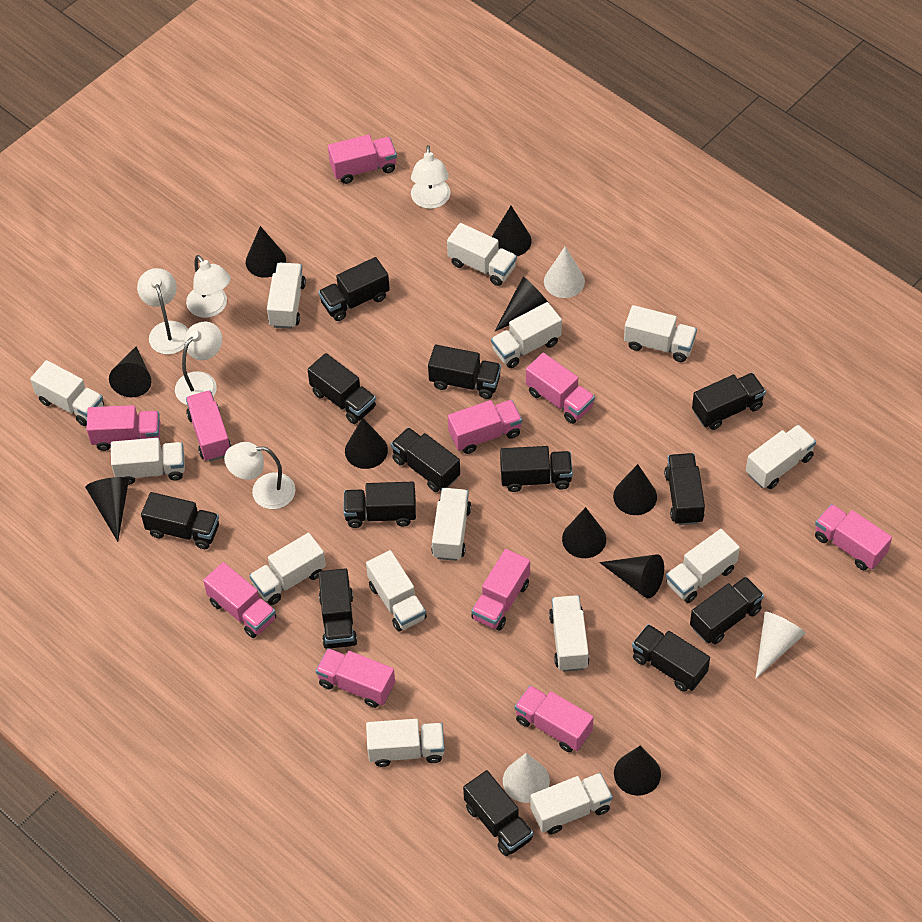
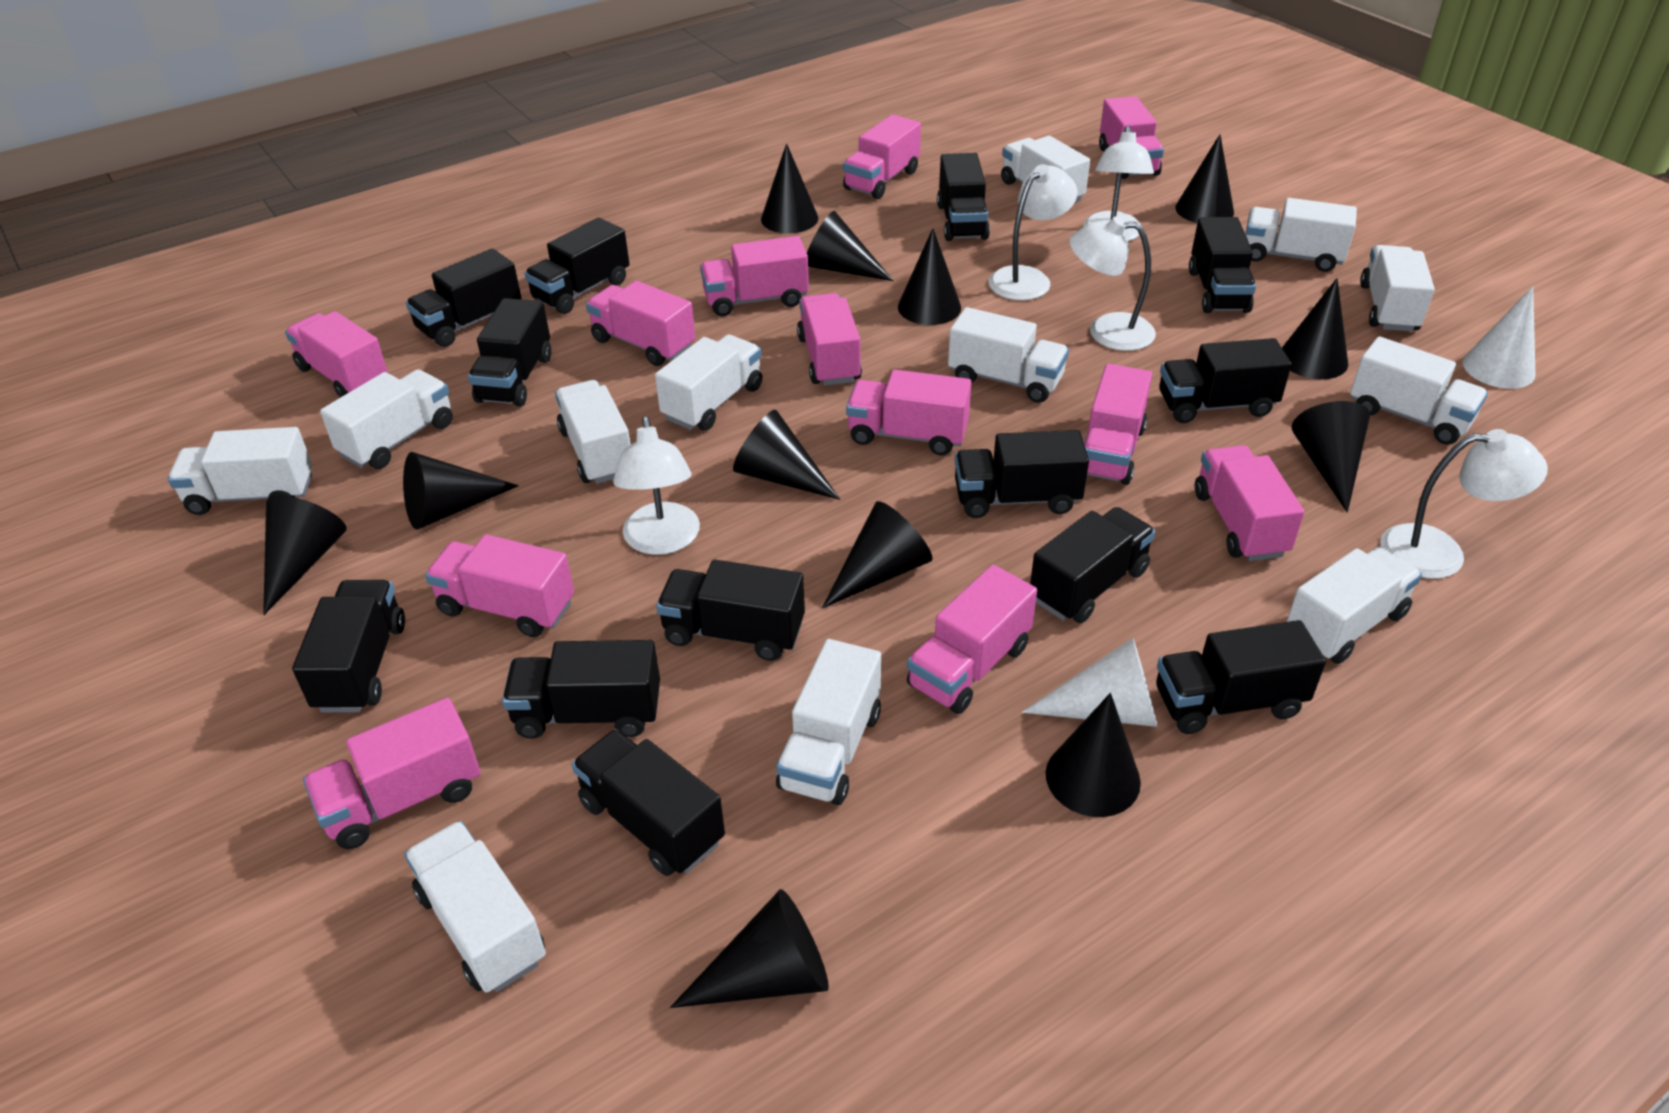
black cone: [85,477,129,542] [109,346,152,397] [246,226,286,278] [345,418,388,469] [492,206,532,256] [495,277,549,331] [562,507,606,558] [599,554,664,598] [613,464,657,515] [614,746,661,796] = 10 -> [263,496,346,615] [403,452,519,530] [670,889,829,1008] [733,410,840,500] [761,143,818,233] [807,211,894,281] [822,501,932,608] [898,228,961,325] [1046,693,1141,817] [1175,134,1234,223] [1282,278,1348,379] [1292,401,1370,512] = 12
pink truck: [86,405,160,451] [186,390,231,462] [203,562,276,638] [316,648,395,708] [328,135,397,184] [448,400,522,454] [471,549,530,631] [515,685,594,752] [526,353,595,424] [815,504,892,570] = 10 -> [285,311,388,398] [303,698,481,849] [425,534,574,637] [586,281,695,366] [700,236,809,317] [797,293,862,386] [843,114,921,199] [846,369,971,455] [907,565,1037,714] [1084,364,1152,485] [1099,96,1164,179] [1195,445,1304,561] = 12
white cone: [503,753,550,803] [544,246,585,298] [755,612,806,679] = 3 -> [1022,638,1158,727] [1463,286,1536,389] = 2
white truck: [30,360,104,426] [111,438,185,485] [249,533,326,605] [267,263,306,329] [366,550,427,632] [366,719,444,767] [431,488,471,561] [447,223,517,286] [491,302,562,368] [530,773,613,834] [549,595,590,672] [624,305,697,362] [666,529,740,603] [746,425,816,489] = 14 -> [168,427,312,515] [320,369,453,469] [404,821,546,993] [555,380,631,484] [655,335,762,431] [776,639,881,805] [948,307,1069,403] [1001,136,1090,203] [1245,198,1357,272] [1286,546,1422,664] [1350,336,1488,445] [1360,245,1435,332] = 12

